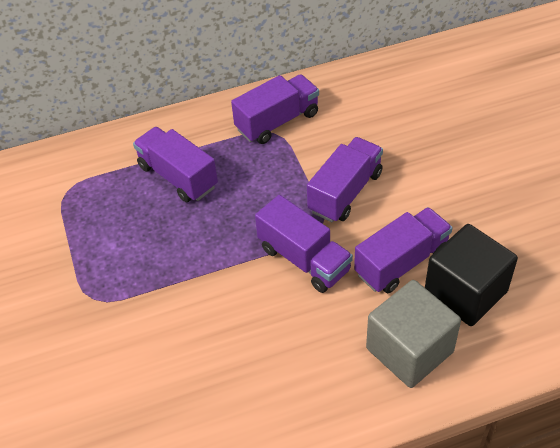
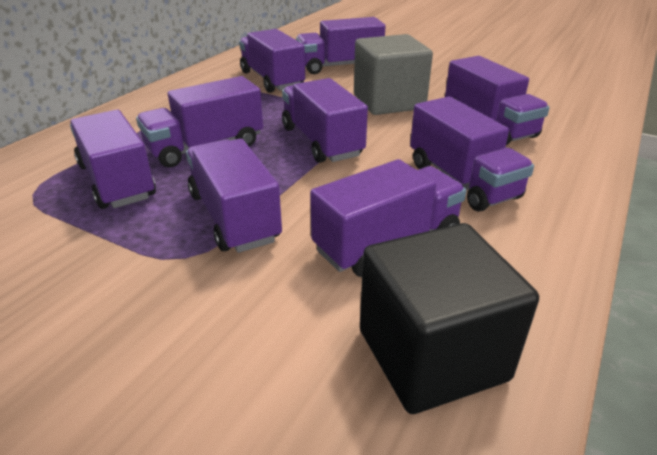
purple truck: [133,127,218,202] [231,74,319,144] [255,195,353,293] [307,137,383,223] [354,207,453,293] = 5 -> [70,110,156,209] [136,76,263,167] [186,139,282,253] [239,29,305,93] [282,78,368,163] [296,17,385,74] [310,159,467,277] [410,96,534,212] [445,56,550,145] = 9

